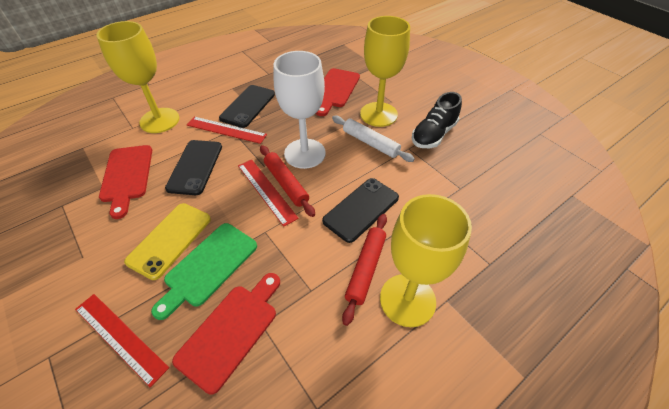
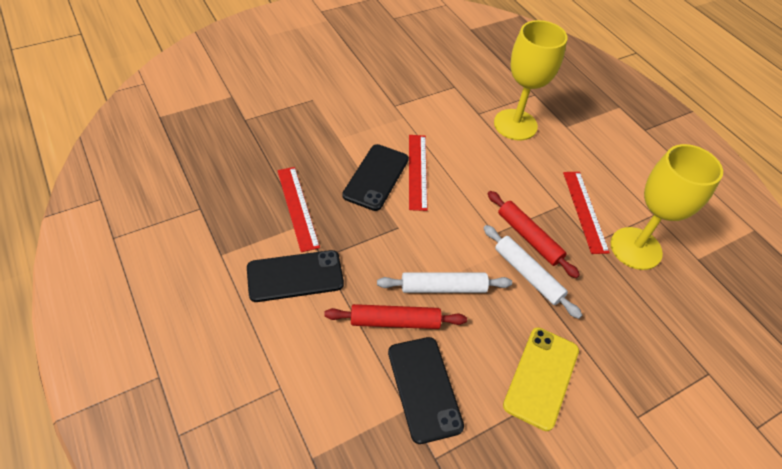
black shoe: [412,92,462,148] = 1 -> none = 0
green cutting board: [151,223,257,320] = 1 -> none = 0
red cutting board: [99,145,152,219] [172,273,280,395] [316,68,360,116] = 3 -> none = 0
white goblet: [274,51,326,169] = 1 -> none = 0
white rolling pin: [332,116,415,162] = 1 -> [377,272,512,293] [484,225,582,319] = 2
yellow goblet: [96,21,179,133] [360,16,410,127] [380,194,472,327] = 3 -> [494,20,568,140] [610,144,723,270] = 2

